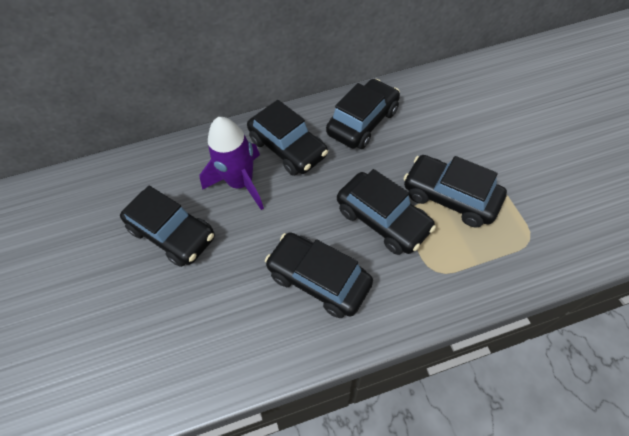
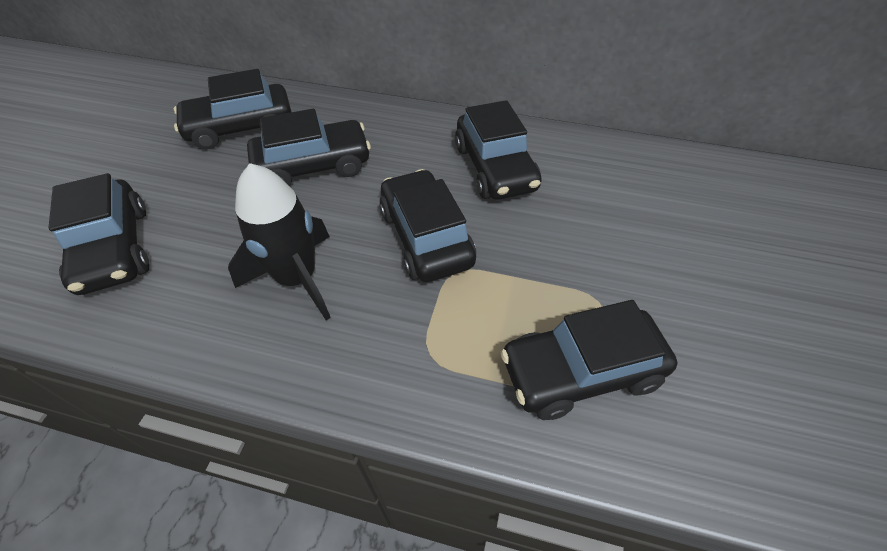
black rocket: none = 0 -> [228,163,331,320] = 1
purple rocket: [200,117,264,210] = 1 -> none = 0

